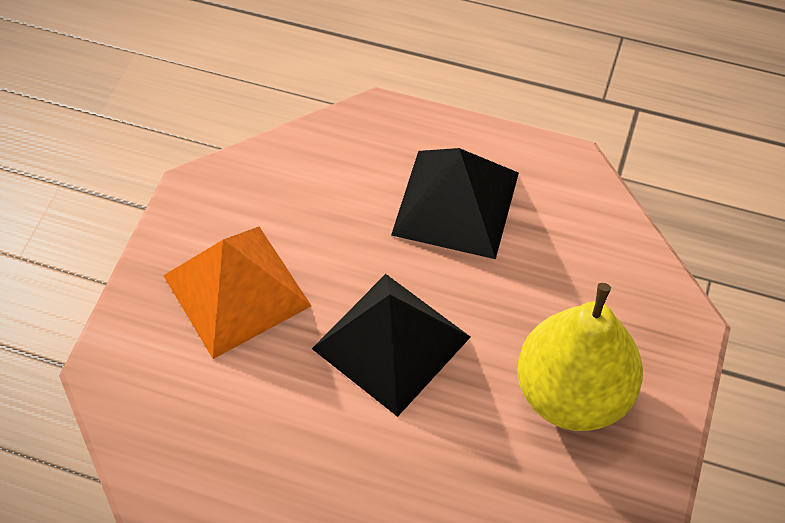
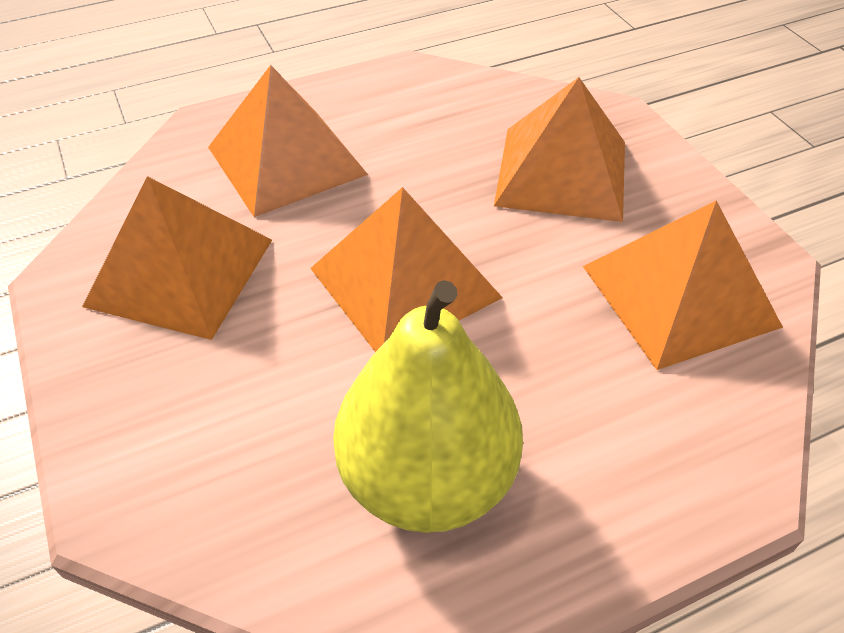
black pyramid: [312,274,470,417] [391,148,519,259] = 2 -> none = 0
orange pyramid: [163,227,311,359] = 1 -> [82,176,272,340] [208,65,368,217] [310,187,503,352] [494,77,625,222] [583,200,783,370] = 5

